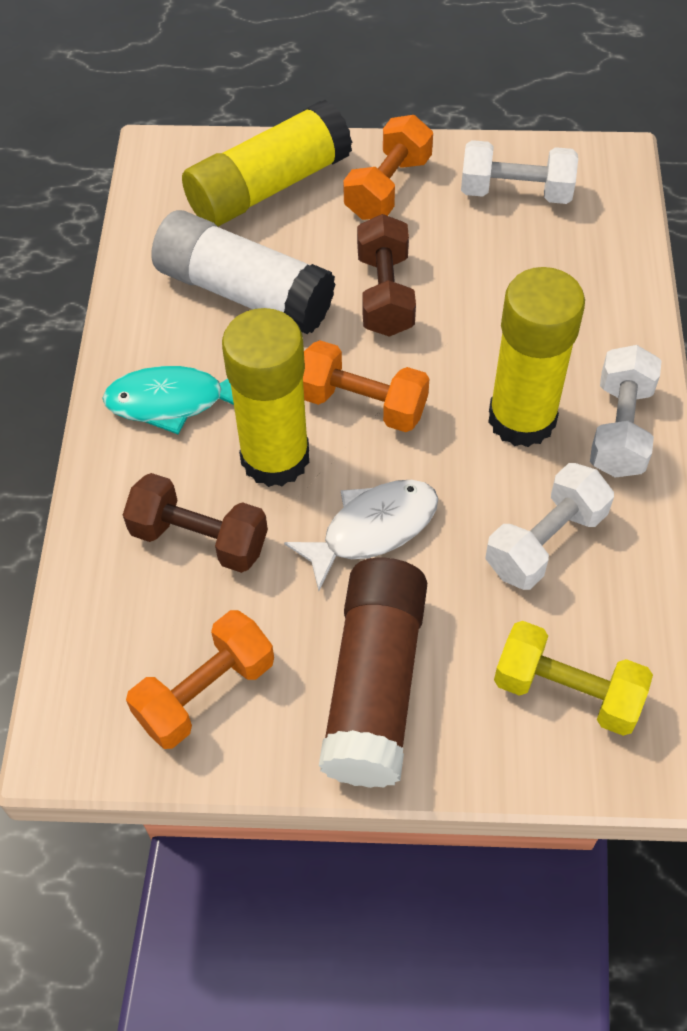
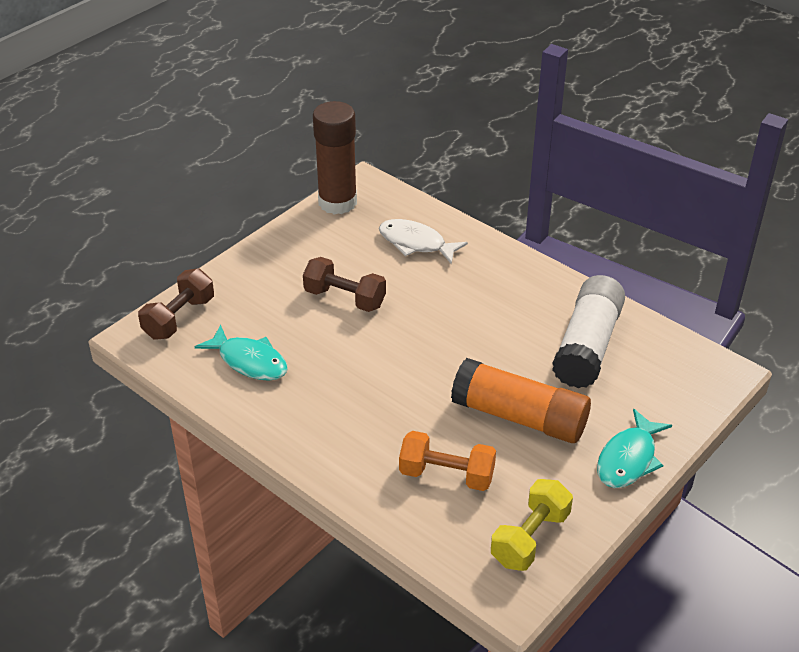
orange dumbbell: [126,610,274,749] [303,340,429,432] [343,115,433,220] = 3 -> [399,431,496,491] = 1
orange glue stick: none = 0 -> [451,358,591,443] = 1
turquoise fish: [102,366,234,435] = 1 -> [195,325,288,381] [597,409,672,488] = 2
white dumbbell: [461,140,578,204] [485,463,614,590] [590,345,662,478] = 3 -> none = 0
yellow glue stick: [182,100,352,227] [222,308,309,487] [488,267,585,447] = 3 -> none = 0

